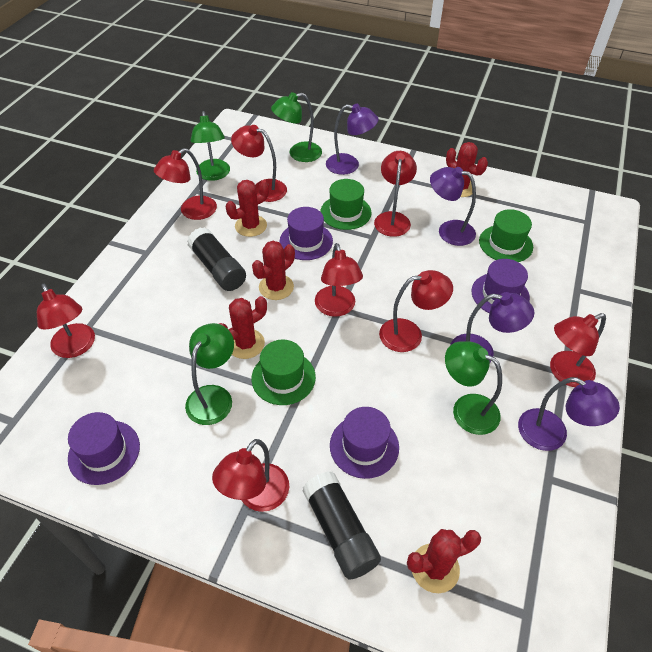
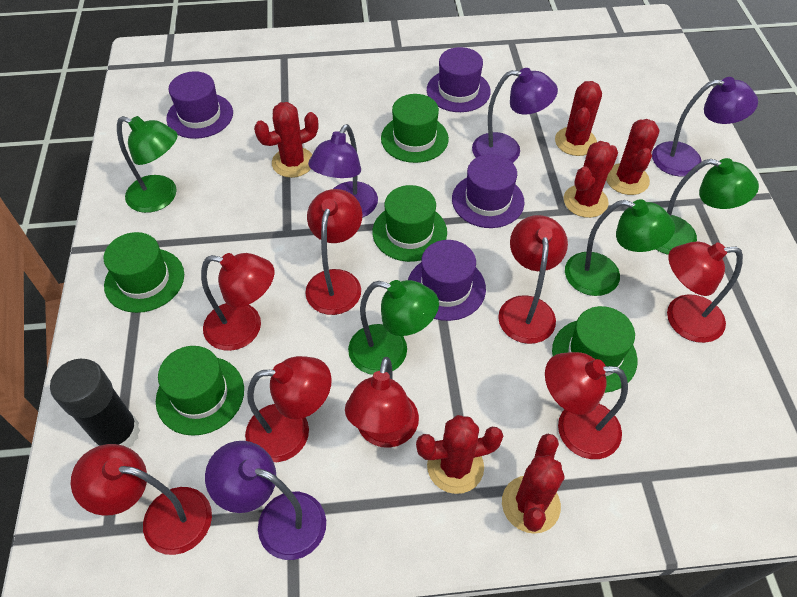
black glue stick: [187,227,246,291] [302,471,381,580] = 2 -> [50,359,140,447] = 1
green hat: [251,340,316,405] [320,179,372,230] [479,209,533,262] = 3 -> [104,232,184,313] [156,346,244,436] [372,185,447,262] [381,94,449,163] [552,306,637,393] = 5
red cactus: [219,296,267,359] [226,180,269,237] [252,241,295,300] [407,529,481,593] [446,142,488,197] = 5 -> [254,102,318,178] [416,415,503,494] [502,434,564,534] [555,81,602,156] [564,141,618,218] [606,119,659,195] = 6

